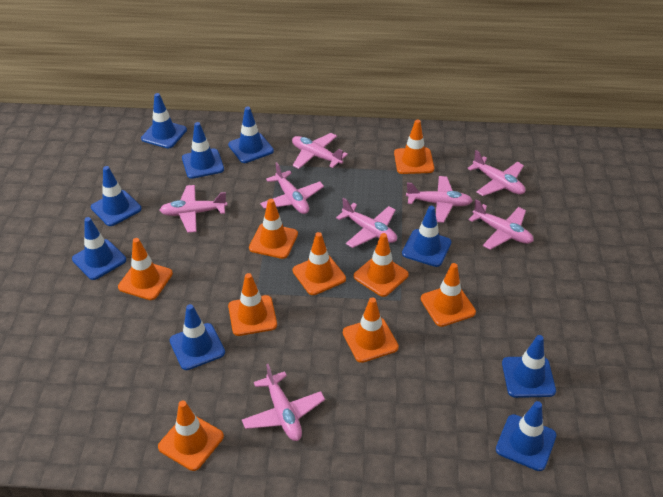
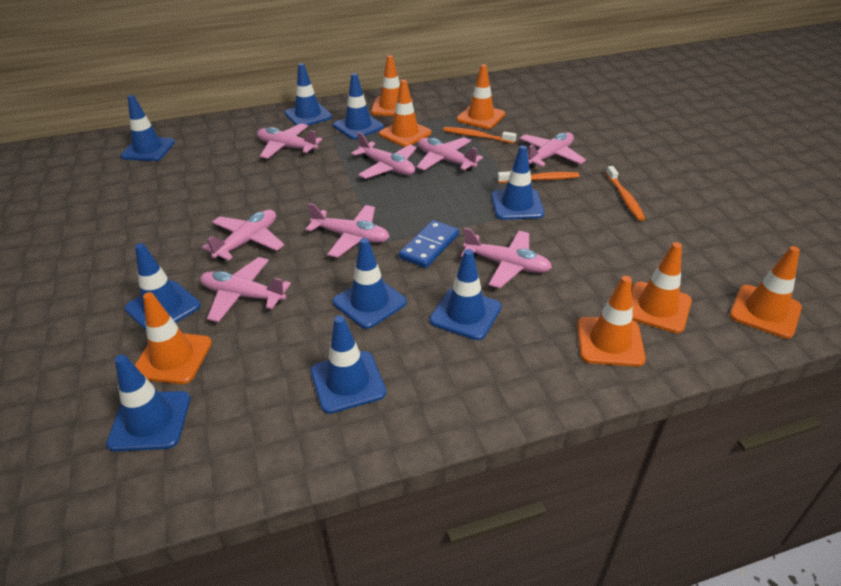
blue domino: none = 0 -> [399,220,459,268] = 1
orange toothbrush: none = 0 -> [443,127,516,143] [497,171,579,183] [606,166,645,221] = 3
orange traffic cone: [118,238,173,300] [158,400,224,471] [228,273,277,336] [249,199,298,259] [293,232,346,295] [343,297,399,363] [354,233,409,297] [394,119,434,174] [421,263,476,327] = 9 -> [134,292,212,384] [371,55,413,116] [379,79,432,147] [457,64,505,129] [577,276,646,367] [632,242,692,333] [730,246,802,339] = 7

